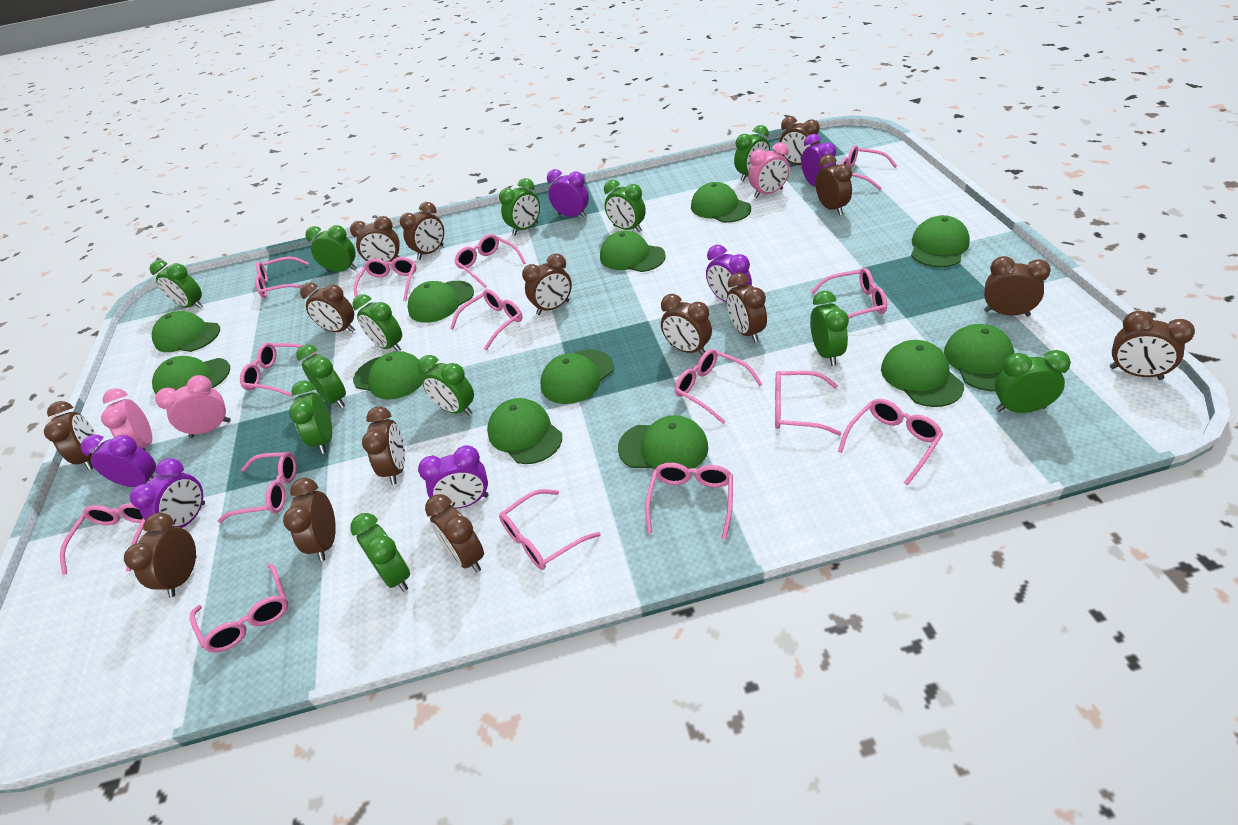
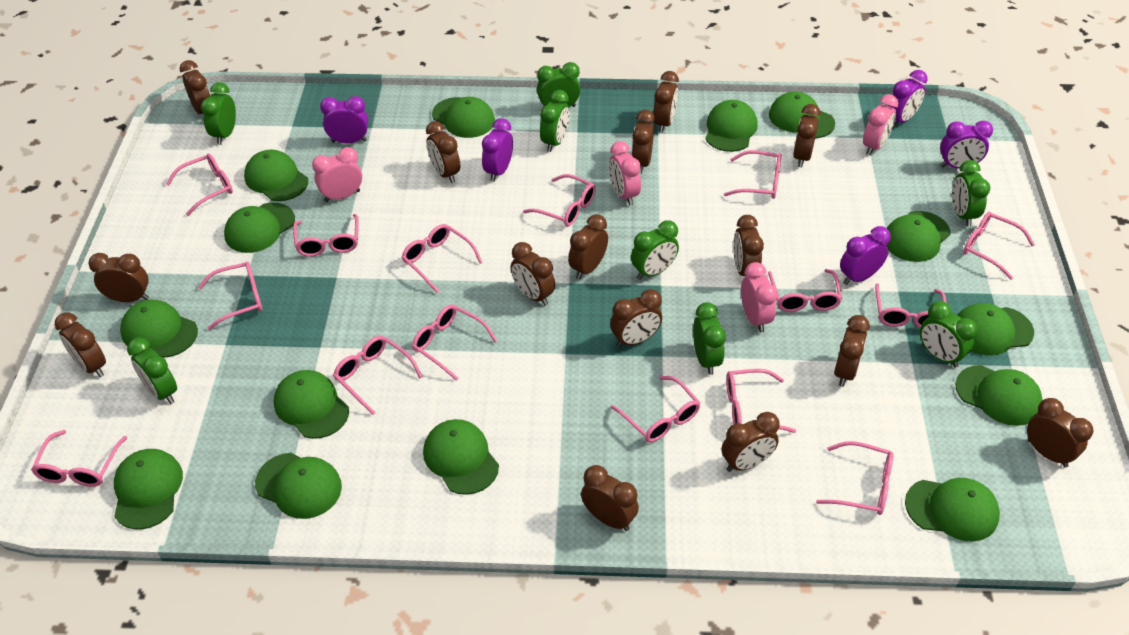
green cap: [152,311,220,352] [152,356,230,394] [353,351,426,400] [407,281,474,323] [487,398,562,464] [540,349,614,404] [600,230,666,272] [618,415,708,469] [691,182,751,223] [881,340,964,407] [911,215,970,267] [944,324,1014,391] = 12 -> [114,449,183,529] [120,299,198,358] [224,203,295,253] [244,150,308,201] [255,453,342,519] [274,370,349,439] [423,419,499,495] [432,97,495,138] [706,100,757,152] [769,92,835,138] [886,211,951,262] [905,478,1000,541] [955,365,1042,426] [958,303,1034,356] = 14
green clock: [149,260,203,309] [289,380,332,454] [296,345,346,408] [305,225,357,272] [350,513,410,592] [352,294,402,351] [418,355,474,416] [499,178,540,236] [604,180,646,232] [734,125,770,182] [810,291,849,366] [995,350,1071,413] = 12 -> [127,338,177,404] [201,82,236,145] [537,62,581,107] [540,90,570,152] [631,220,679,280] [693,302,726,375] [920,301,978,368] [952,160,990,227] = 8
pink clock: [101,388,152,450] [155,375,231,438] [748,142,790,198] = 3 -> [312,147,362,202] [609,141,641,205] [741,262,778,333] [863,94,898,155] = 4
purple clock: [81,435,156,487] [130,458,205,528] [418,445,489,509] [547,169,589,218] [706,245,752,302] [801,134,836,187] = 6 -> [320,96,368,143] [482,118,513,182] [840,226,891,285] [888,70,928,125] [940,121,993,169] = 5

